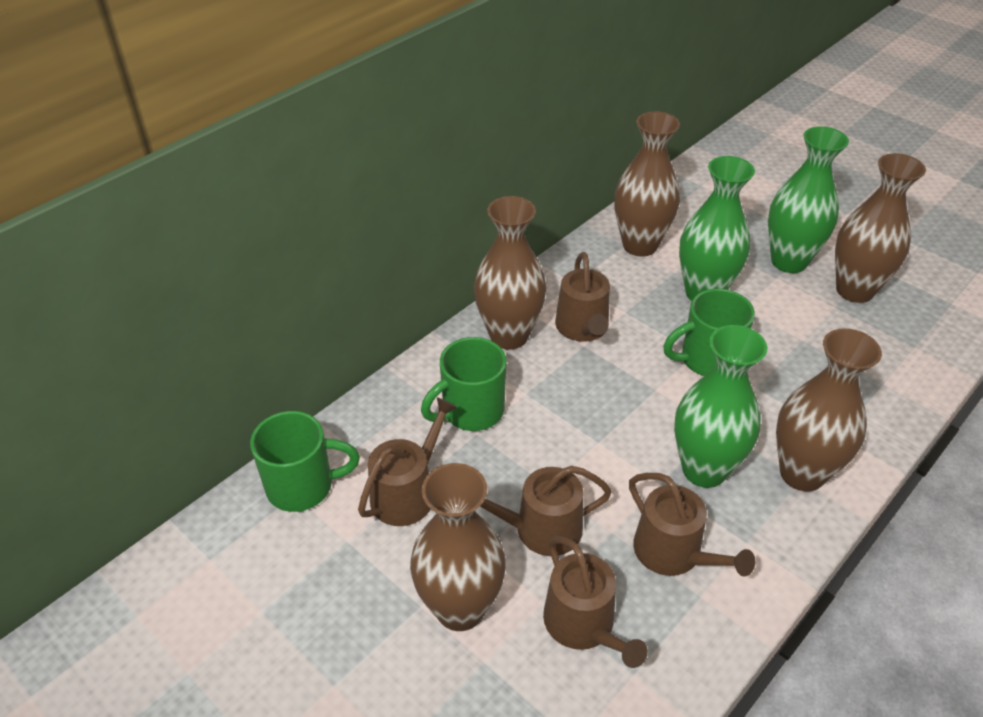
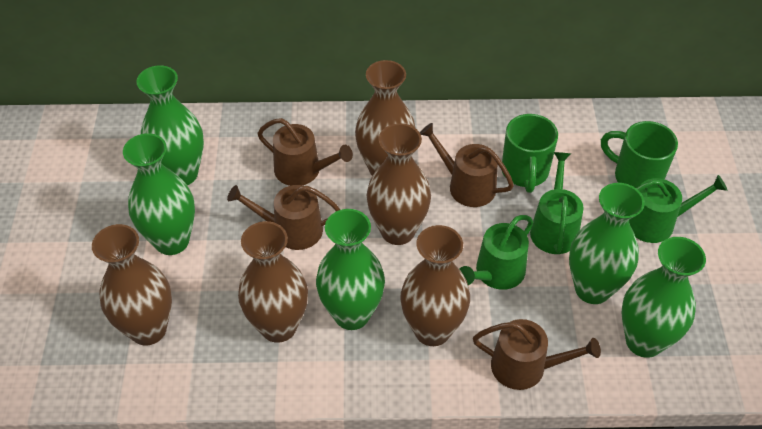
brown watering can: [358,397,458,526] [480,466,612,556] [543,536,648,668] [555,252,610,342] [629,473,755,576] = 5 -> [227,185,340,250] [257,118,353,186] [420,123,514,207] [473,319,601,390] = 4
green mug: [250,411,360,512] [421,337,507,431] [663,289,755,376] = 3 -> [502,114,558,193] [601,121,678,188] = 2
green vase: [674,325,767,488] [679,156,755,301] [768,126,849,273] = 3 -> [123,133,195,255] [136,65,204,185] [316,209,385,330] [569,183,645,304] [621,237,706,358] = 5
green watering can: none = 0 -> [460,215,533,290] [530,152,583,254] [629,175,727,243] = 3

